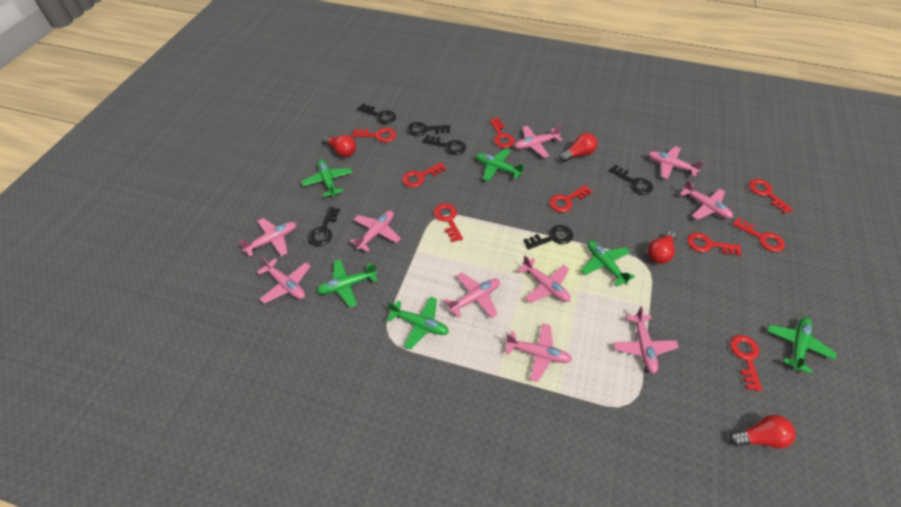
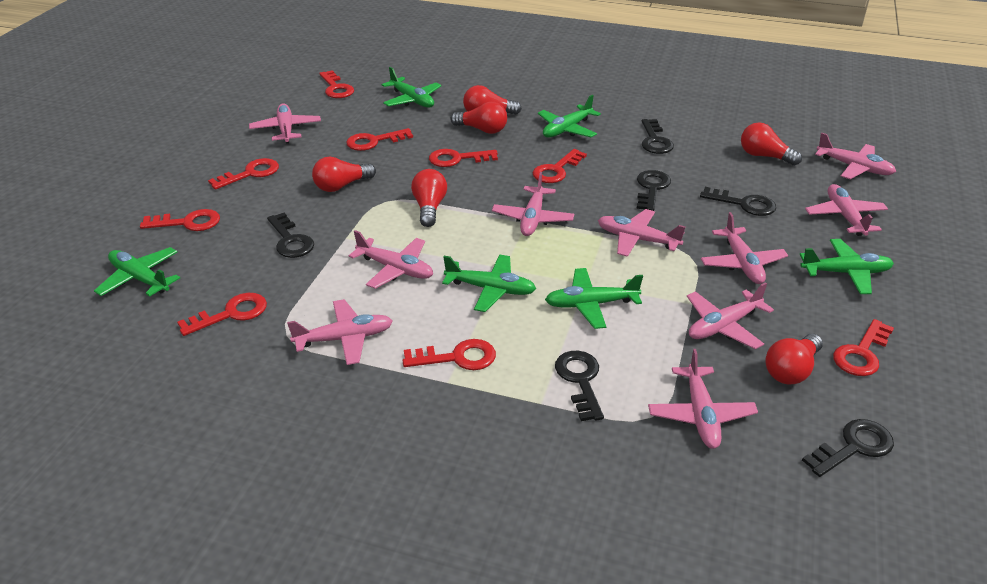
red light bulb: [323,135,356,157] [559,133,597,162] [647,231,677,264] [729,415,796,449] = 4 -> [312,157,376,192] [411,169,447,227] [450,101,507,134] [463,85,522,115] [741,122,802,166] [765,334,823,384] = 6

